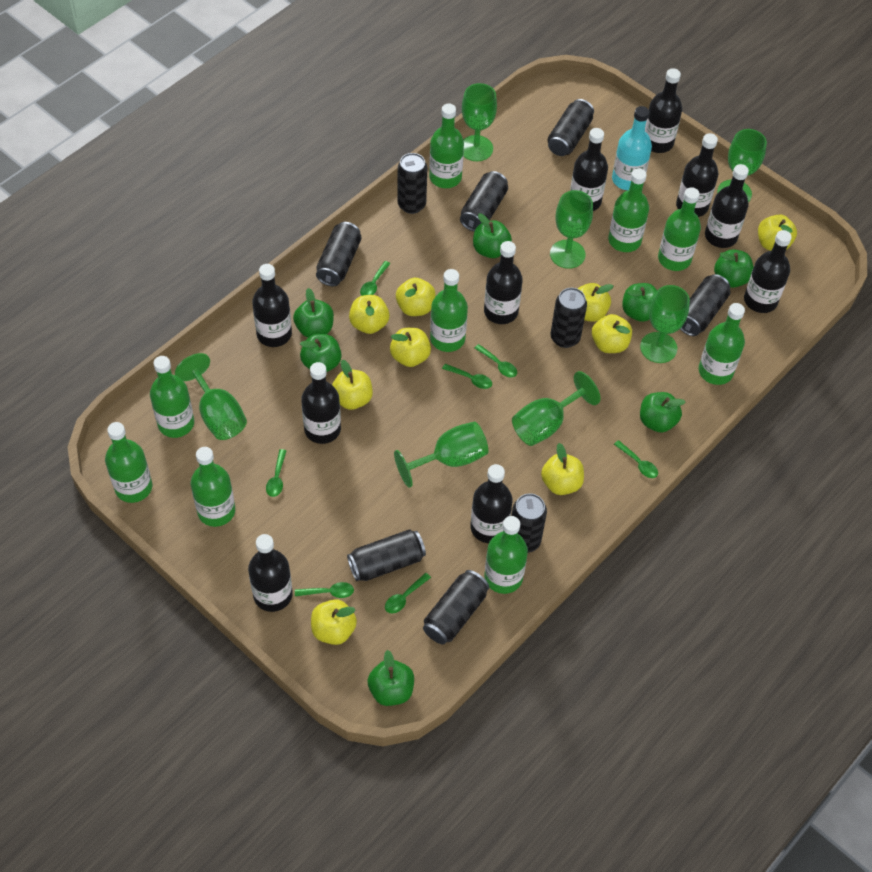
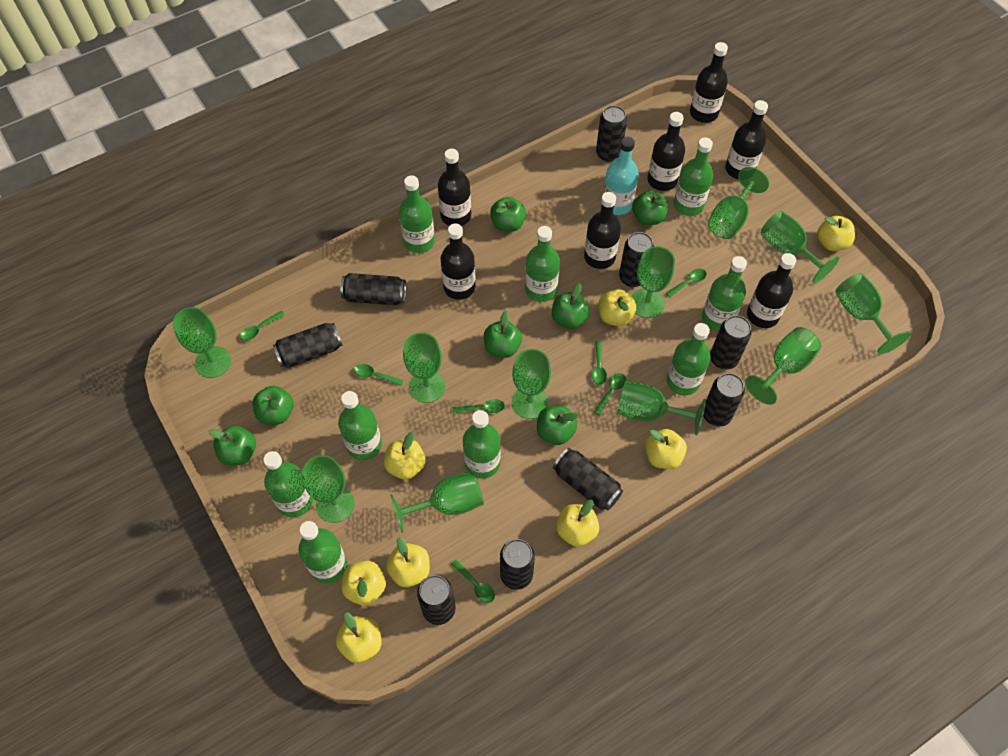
black bottle: [248,534,293,612] [252,264,292,347] [301,362,341,444] [470,464,512,543] [484,241,523,324] [570,128,608,211] [645,68,682,153] [676,133,718,217] [705,164,749,248] [744,230,792,313] = 10 -> [438,149,471,226] [441,224,476,300] [584,192,621,269] [648,112,685,191] [690,42,728,123] [725,100,768,179] [747,253,796,328] = 7
green goblet: [175,353,247,440] [394,422,489,488] [462,83,497,161] [512,371,600,446] [550,190,593,269] [640,285,690,363] [717,129,767,203] = 7 -> [173,307,231,378] [302,455,355,523] [390,471,484,533] [403,332,445,403] [512,349,551,419] [617,381,706,435] [632,246,675,318] [708,167,769,239] [745,327,821,405] [761,211,839,283] [835,273,911,354] = 11
yellow apple: [311,599,357,645] [332,360,373,410] [349,295,389,334] [390,328,431,367] [396,278,436,316] [541,443,584,495] [577,283,613,322] [592,314,632,353] [758,214,797,251] = 9 -> [336,612,381,663] [341,561,386,606] [384,432,425,480] [386,537,430,587] [556,500,599,547] [598,289,636,326] [645,429,687,469] [817,216,855,251] = 8

